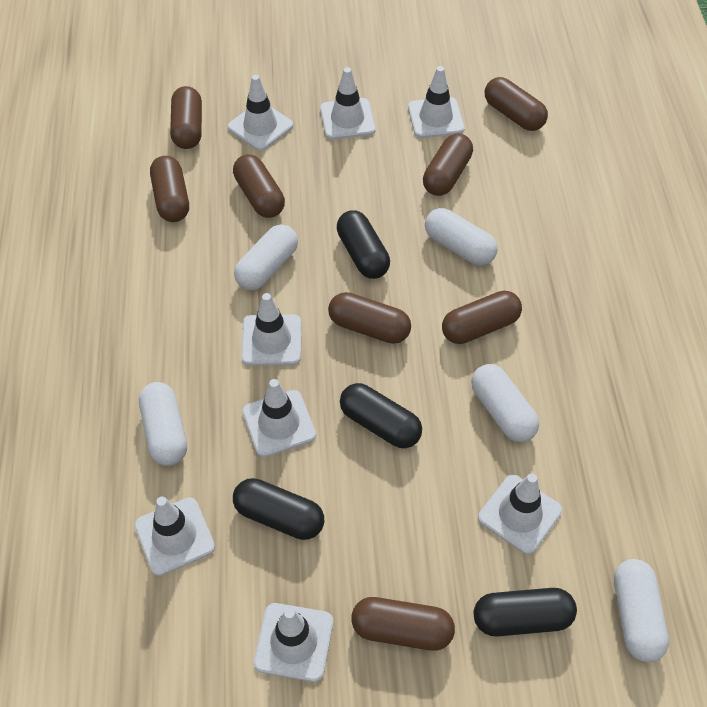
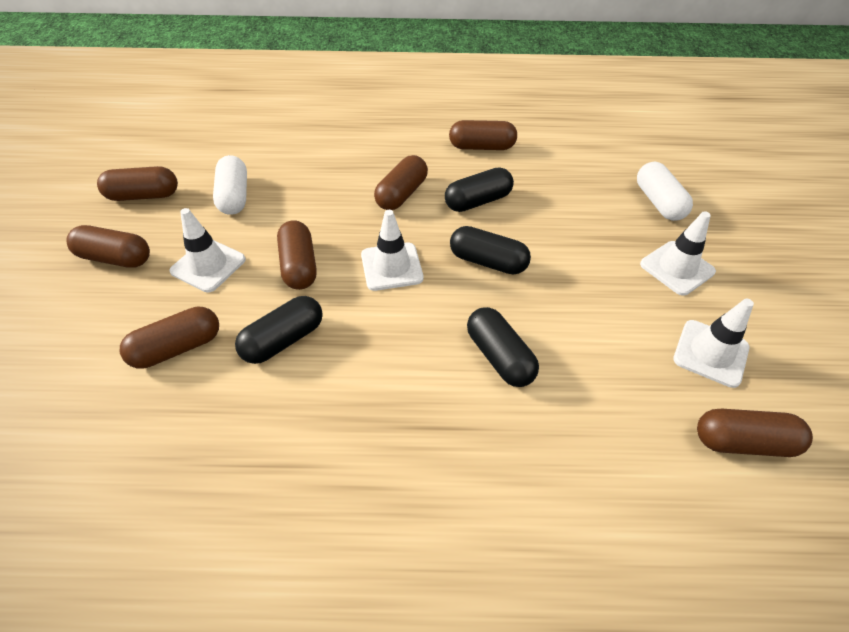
brown capsule: [150,156,189,222] [170,86,202,149] [233,154,285,218] [328,292,411,344] [351,597,455,651] [423,133,473,196] [442,291,522,344] [485,77,548,131] = 8 -> [66,225,150,268] [97,166,178,201] [120,307,219,369] [277,220,317,290] [374,155,428,210] [449,120,517,150] [697,409,813,457] = 7
white capsule: [139,382,187,466] [234,225,298,290] [425,208,498,265] [471,364,539,442] [614,559,669,662] = 5 -> [213,155,247,215] [637,162,693,221] = 2
white traffic cone: [135,497,215,576] [228,75,293,151] [241,293,302,366] [242,379,316,457] [254,603,333,682] [320,67,376,140] [408,66,465,138] [478,473,562,554] = 8 -> [169,208,246,292] [361,210,423,291] [640,211,716,296] [673,299,754,388] = 4

